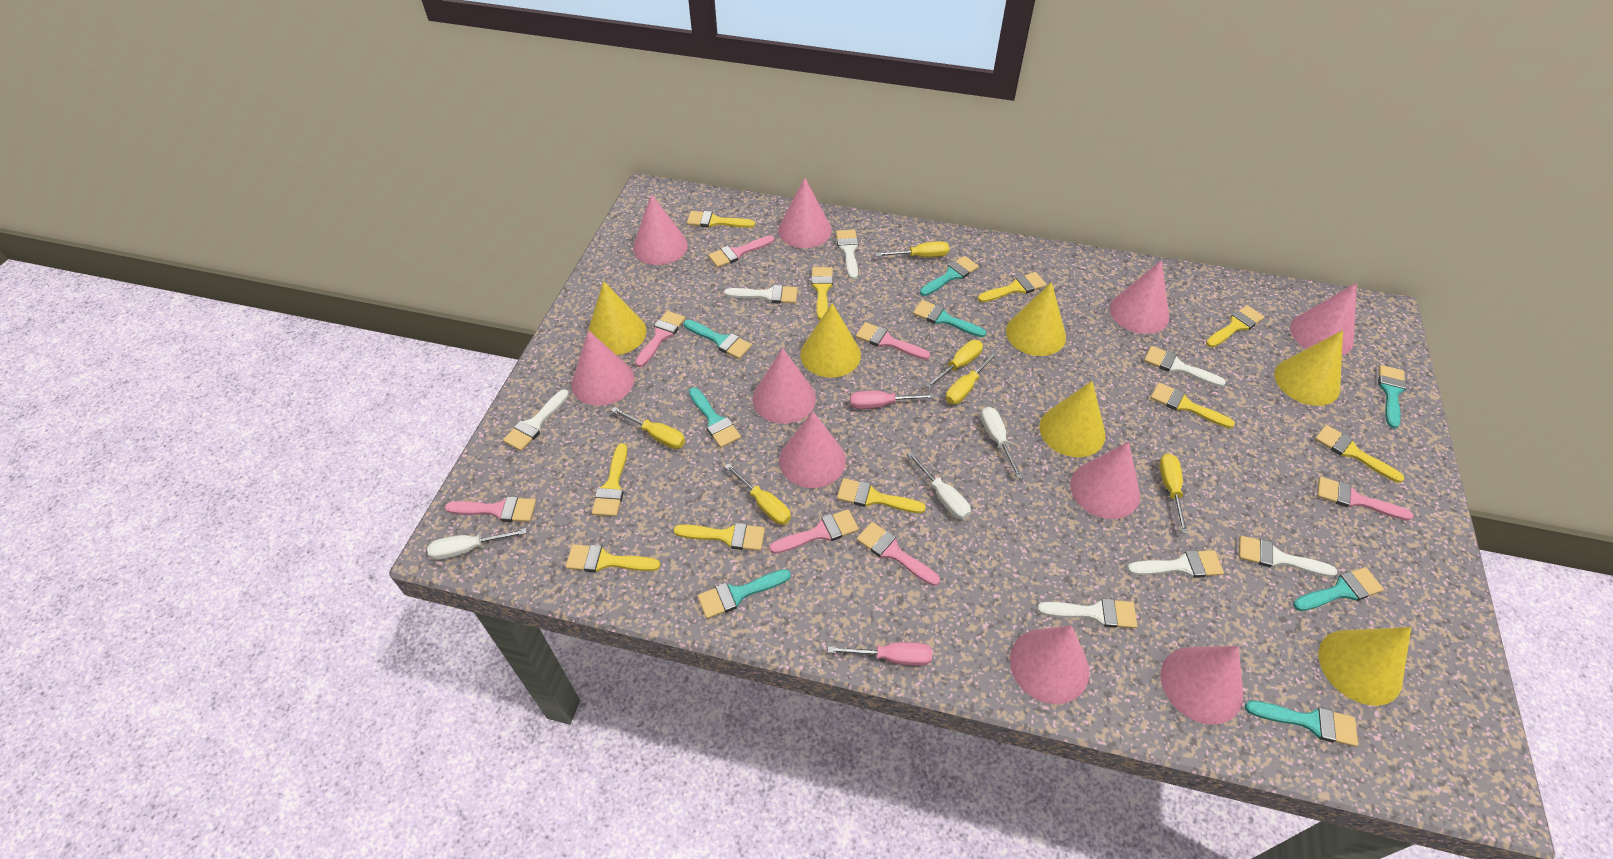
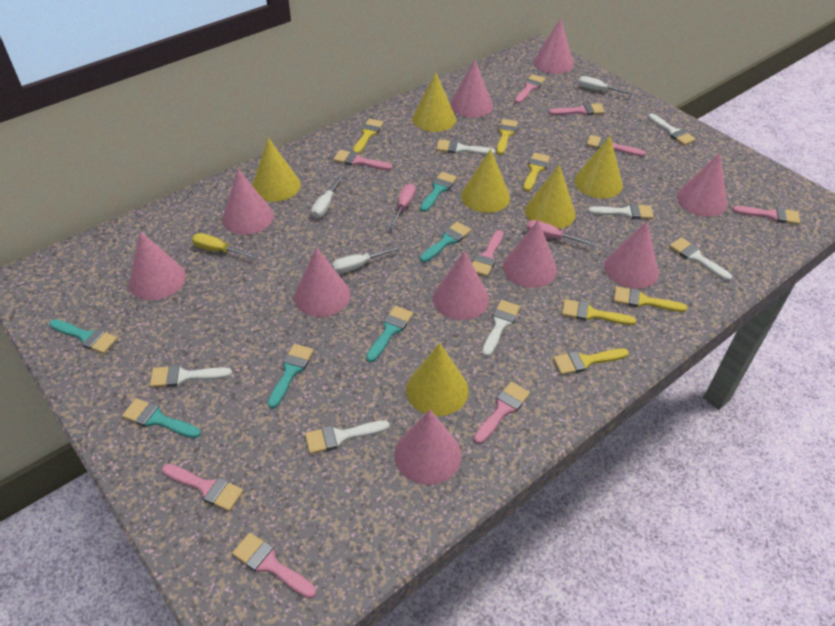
pink brush: [445,497,536,522] [635,311,685,367] [708,235,775,268] [769,509,859,554] [856,322,930,360] [857,522,940,586] [1317,477,1413,521] = 7 -> [162,464,244,511] [232,533,316,599] [333,150,393,170] [472,230,504,277] [474,381,530,444] [515,74,545,104] [549,103,605,115] [586,135,646,156] [732,206,800,225] = 9
turquoise brush: [684,320,752,359] [689,387,741,448] [698,569,791,619] [913,300,986,337] [920,256,979,296] [1245,701,1358,747] [1293,567,1384,611] [1378,365,1406,428] = 8 -> [49,319,118,354] [122,398,201,438] [268,344,314,409] [366,306,414,362] [420,172,457,212] [420,222,471,262] = 6
yellow brush: [566,544,660,572] [592,443,627,517] [674,523,765,551] [687,211,755,228] [811,267,833,320] [837,478,926,513] [978,272,1047,302] [1151,383,1235,428] [1206,305,1264,348] [1315,425,1405,483] = 10 -> [353,118,384,154] [497,119,518,155] [523,153,550,191] [553,348,629,375] [562,299,636,325] [614,286,687,312] = 6
yellow screwdriver: [611,407,685,449] [725,463,791,525] [876,241,949,257] [925,340,983,389] [946,352,998,404] [1159,453,1188,533] = 6 -> [192,233,257,259] = 1

